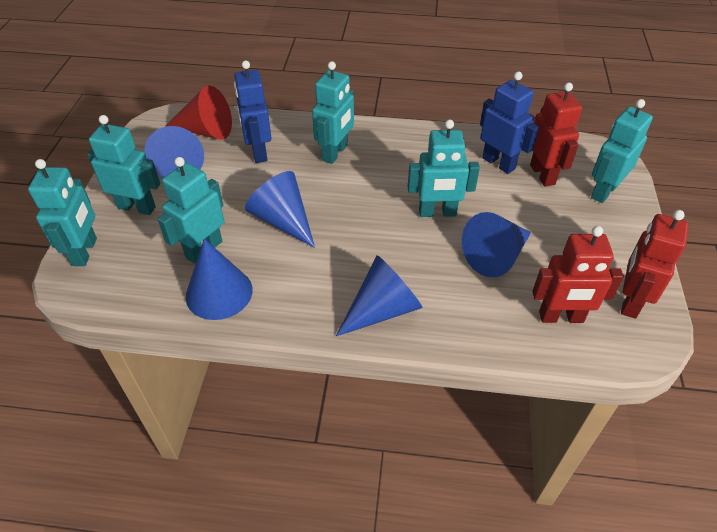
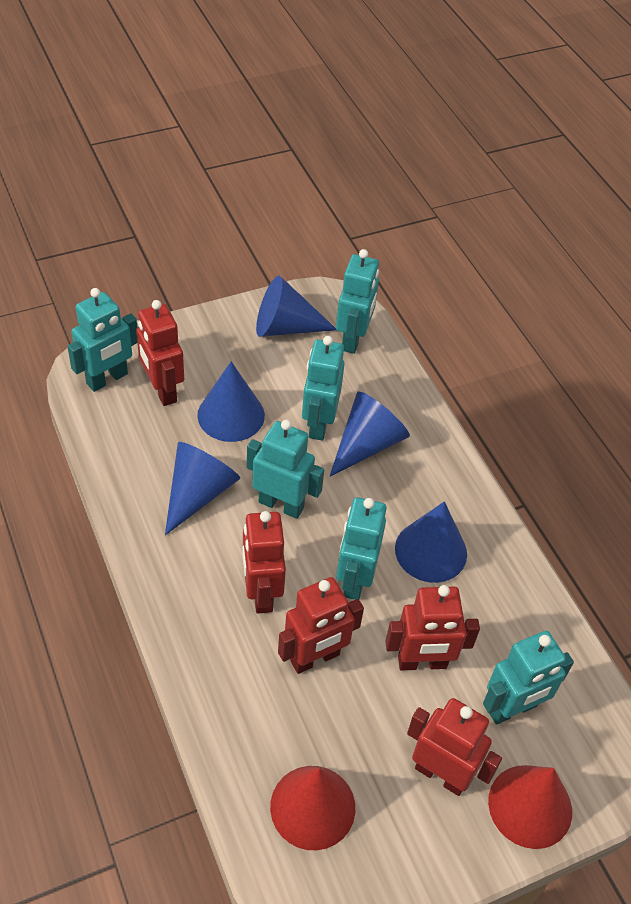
blue robot: [234,60,272,163] [480,72,539,174] = 2 -> none = 0
red cone: [166,85,232,140] = 1 -> [270,766,355,850] [488,765,572,849] = 2
red robot: [530,83,582,187] [532,226,624,323] [621,210,689,319] = 3 -> [136,300,184,406] [242,511,286,614] [278,577,364,674] [385,585,480,671] [407,698,502,796] = 5

